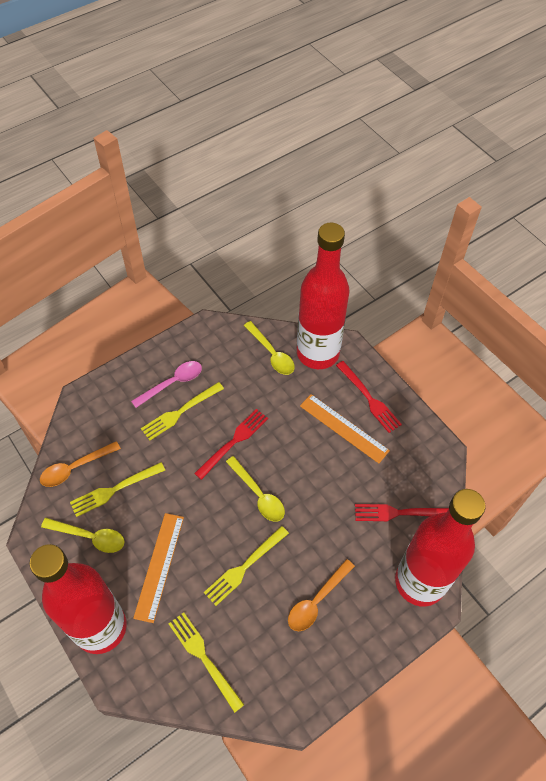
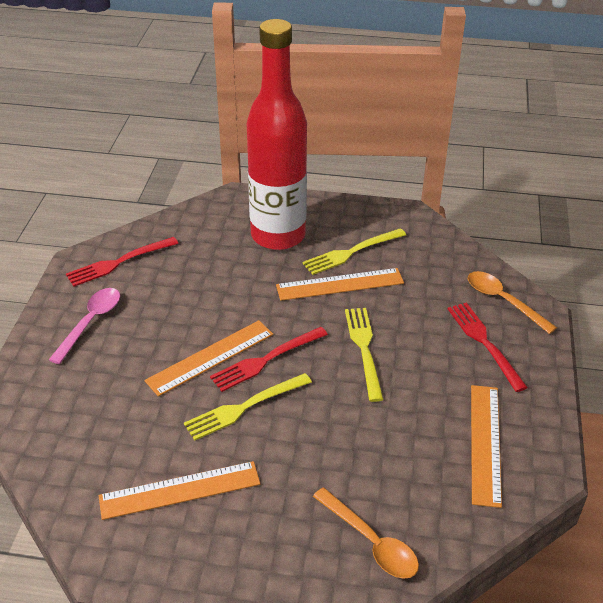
orange ruler: [133,513,184,623] [300,394,390,463] = 2 -> [99,461,260,520] [144,320,273,397] [276,268,404,301] [471,385,502,508] = 4
red bottle: [29,544,127,654] [297,223,350,369] [395,489,485,607] = 3 -> [247,19,307,250] = 1
yellow fork: [70,462,165,517] [141,382,224,441] [169,612,244,713] [204,526,289,606] = 4 -> [184,373,312,441] [302,228,406,275] [345,308,384,402] = 3
yellow spoon: [41,518,125,553] [226,456,285,522] [244,321,295,375] = 3 -> none = 0

